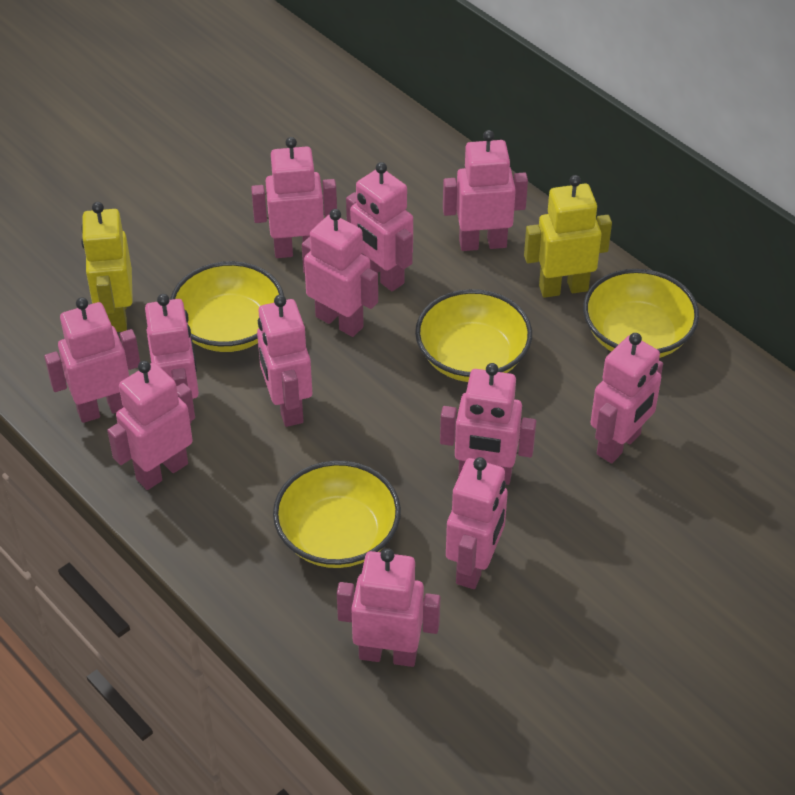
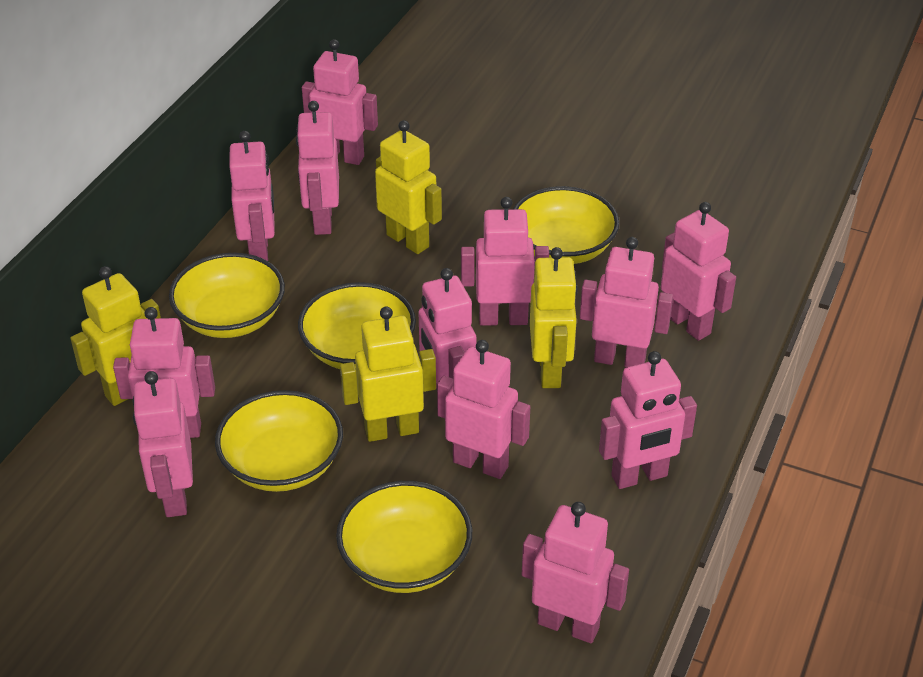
yellow bowl: [170,261,284,352] [273,461,401,568] [415,289,532,382] [583,269,699,358] = 4 -> [169,253,285,338] [215,390,343,492] [298,282,416,369] [336,481,472,593] [513,186,619,264] = 5
yellow robot: [81,202,133,332] [524,175,612,298] = 2 -> [70,266,161,406] [340,306,436,442] [375,120,442,254] [530,247,578,388] = 4

